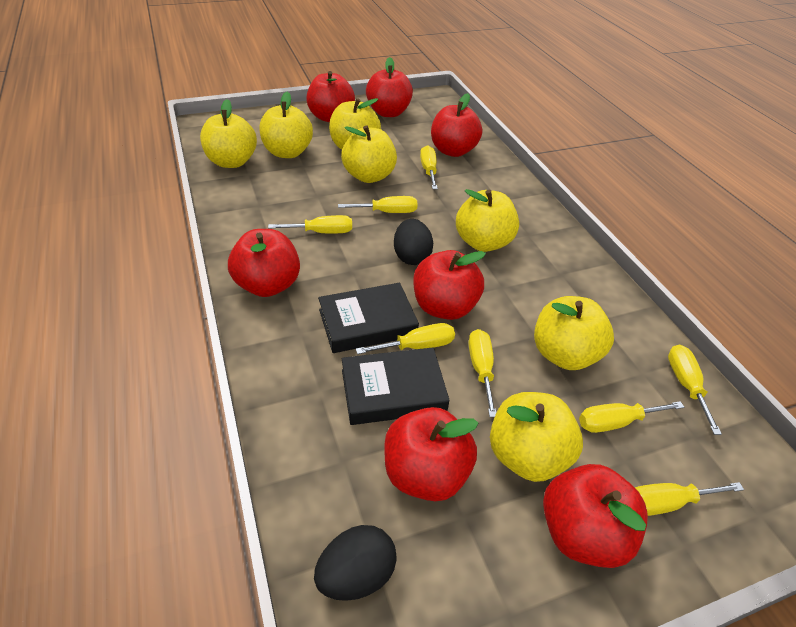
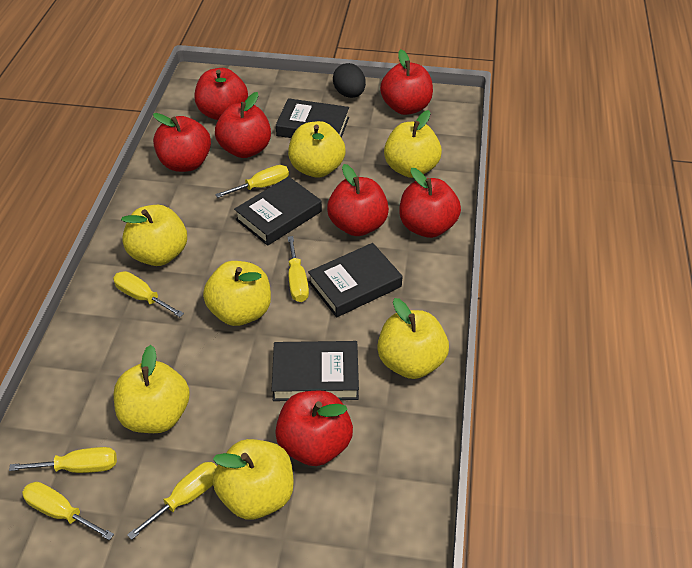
black book: [318,283,419,353] [342,348,450,425] = 2 -> [234,176,322,246] [271,341,359,401] [276,98,349,138] [308,243,402,317] = 4
black egg: [314,525,397,601] [394,219,433,265] = 2 -> [333,63,366,98] = 1
yellow screwdriver: [268,215,352,233] [338,196,418,213] [356,323,455,354] [420,145,438,189] [469,329,496,417] [579,401,684,433] [635,482,744,516] [668,345,722,435] = 8 -> [9,447,117,473] [22,482,114,540] [113,271,184,317] [127,462,217,540] [215,165,289,198] [288,236,309,302] = 6

